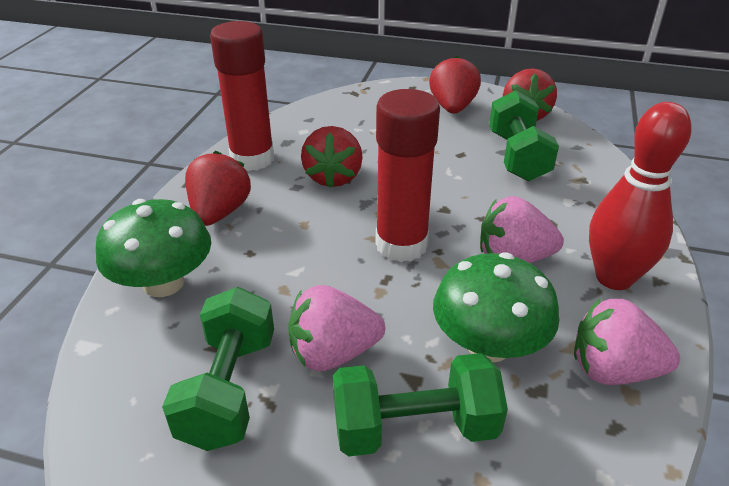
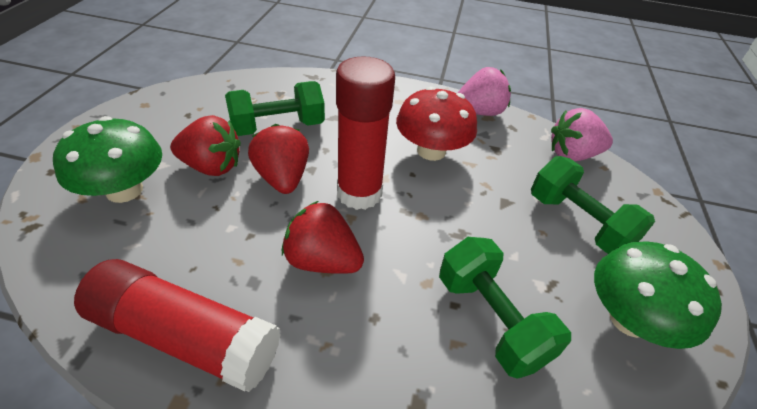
pink strawberry: [288,285,385,371] [480,196,564,263] [574,298,680,385] = 3 -> [458,67,511,116] [551,108,613,161] = 2
red bowling pin: [589,102,692,290] = 1 -> none = 0
red mushroom: none = 0 -> [396,86,477,161] = 1
red strawberry: [185,151,251,226] [301,126,363,188] [429,56,481,114] [503,68,557,121] = 4 -> [170,115,241,176] [248,124,309,194] [282,201,364,274] = 3

